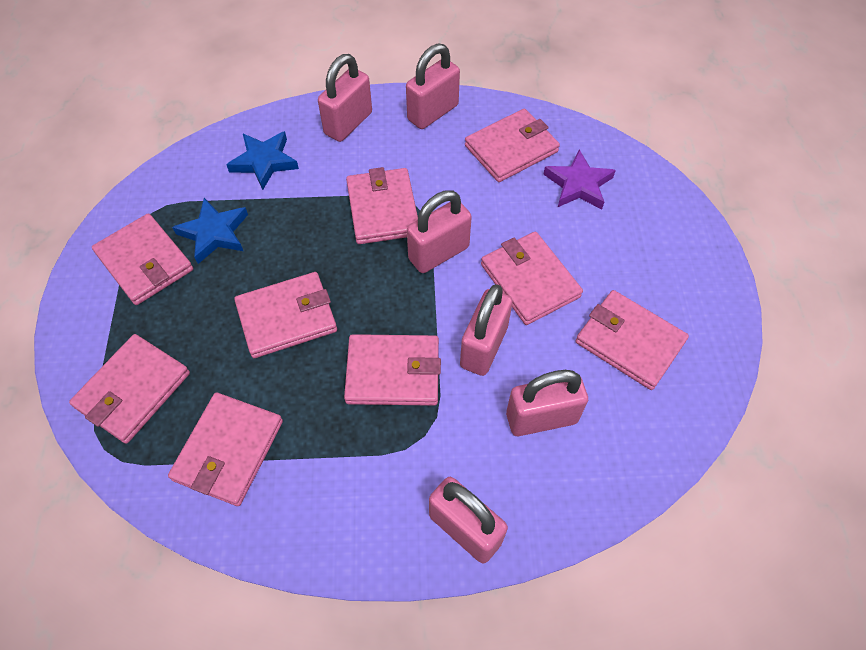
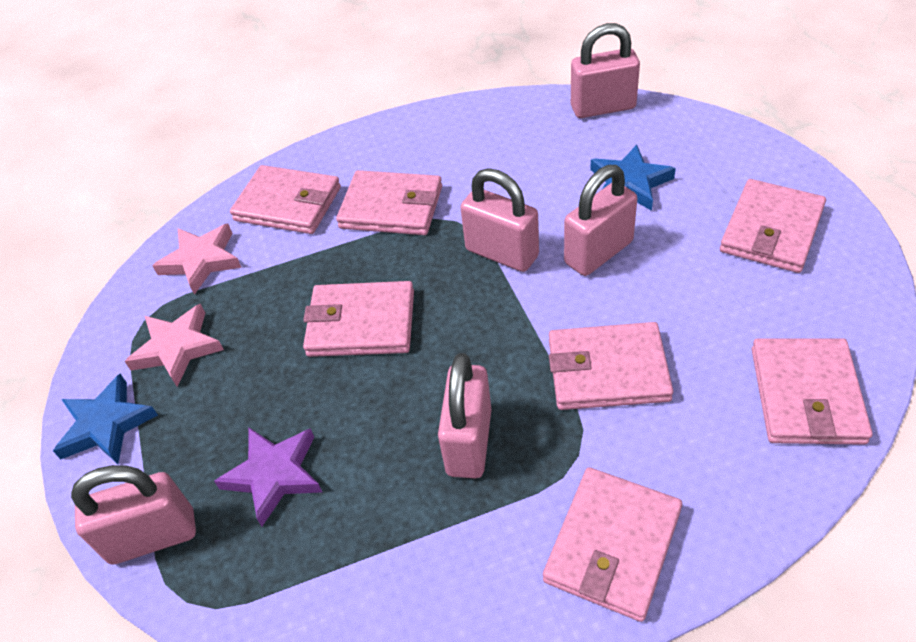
pink padlock: [318,54,372,142] [406,44,460,129] [407,190,472,273] [429,477,508,563] [460,284,513,376] [506,370,588,436] = 6 -> [71,465,196,565] [438,353,491,478] [460,169,539,272] [564,165,637,276] [571,23,640,118] = 5
pink star: none = 0 -> [125,304,224,387] [152,224,242,295] = 2
pink wallet: [69,334,190,444] [92,213,193,305] [168,392,283,506] [234,272,337,358] [344,334,441,406] [346,167,418,244] [465,109,560,182] [481,232,583,325] [576,290,689,390] = 9 -> [230,165,341,234] [303,281,414,357] [336,170,442,235] [543,467,682,622] [549,322,673,410] [720,179,826,273] [752,338,873,445] = 7

